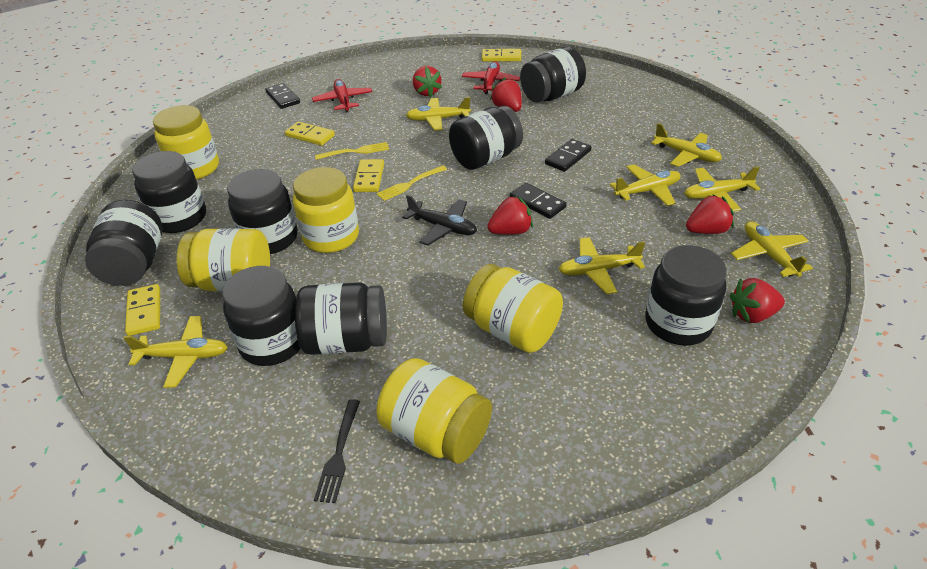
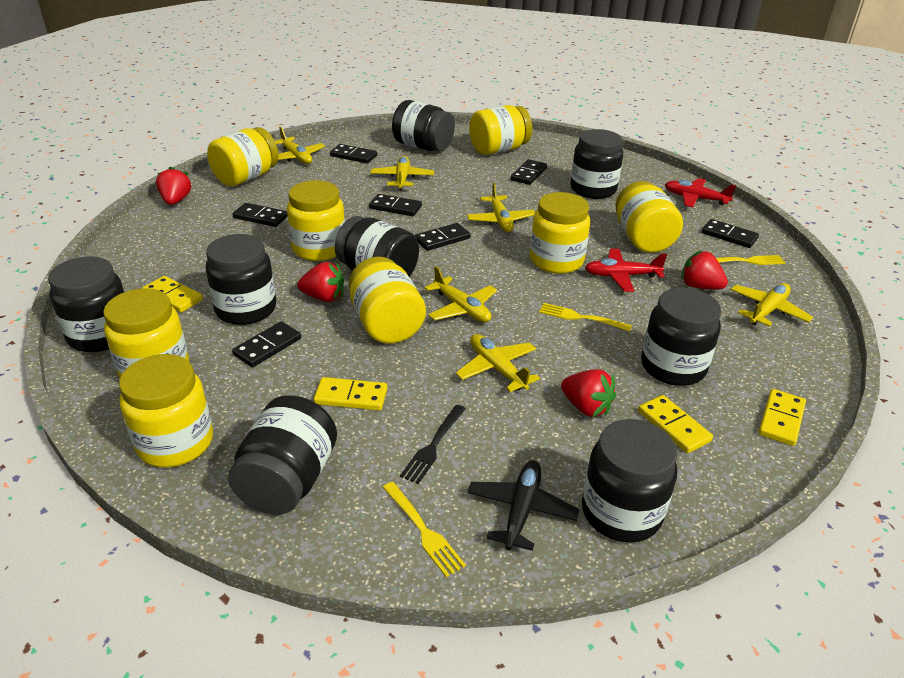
black domino: [265,83,300,109] [510,183,566,219] [545,139,591,172] = 3 -> [232,321,301,367] [233,203,288,227] [330,144,377,163] [369,194,422,216] [415,223,471,251] [511,159,547,185] [702,219,759,248] = 7
red strawberry: [413,66,442,97] [487,196,533,235] [490,78,522,112] [686,194,734,234] [730,278,785,323] = 5 -> [156,166,192,205] [297,262,344,302] [561,369,616,417] [681,250,728,290] = 4
yellow fork: [315,142,389,160] [376,165,447,201] = 2 -> [382,482,466,577] [539,303,632,332] [716,255,785,265] = 3
yellow jar: [153,105,219,180] [177,228,270,292] [293,167,359,253] [377,358,492,464] [463,264,563,353] = 5 -> [103,288,189,378] [119,354,213,468] [207,127,279,187] [287,180,345,261] [349,257,426,344] [469,105,532,155] [530,192,590,274] [615,181,683,253] = 8
yellow plane: [123,316,228,388] [406,97,471,131] [558,237,645,294] [610,164,680,206] [651,123,722,167] [684,167,760,212] [731,221,813,277] = 7 -> [275,127,325,164] [370,156,434,190] [424,266,497,322] [456,334,540,392] [467,182,535,232] [731,283,813,327] = 6

